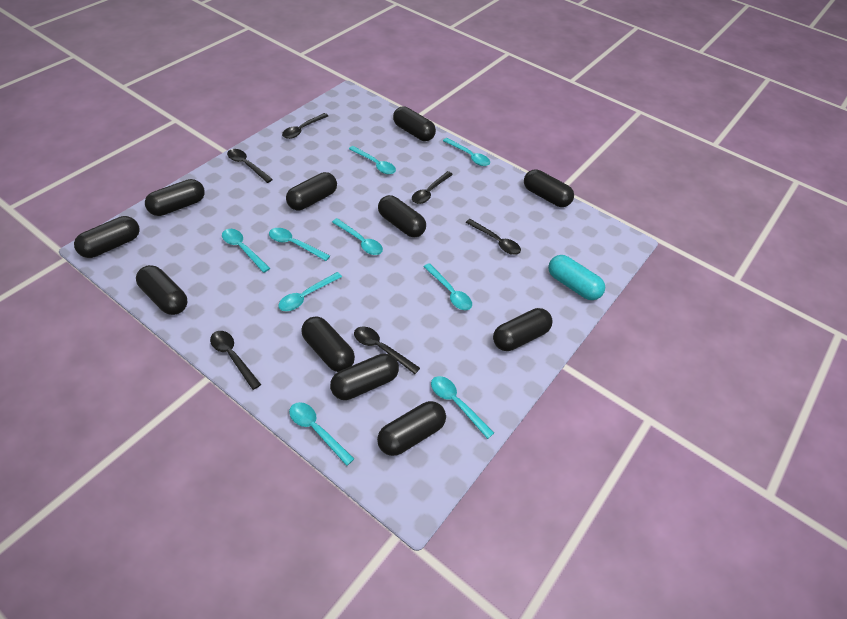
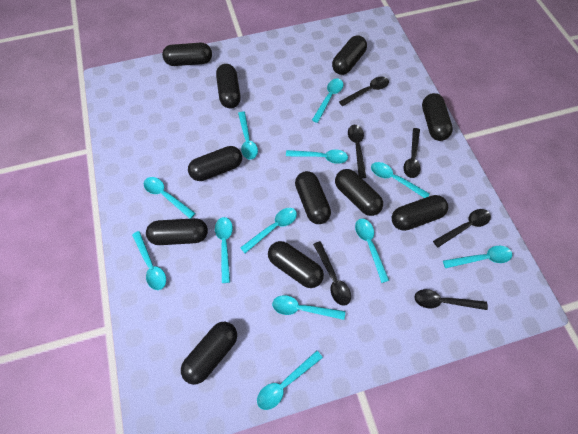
turquoise capsule: [548,255,605,300] = 1 -> none = 0
turquoise spoon: [222,229,270,273] [269,228,330,261] [279,272,342,311] [289,402,354,466] [332,218,383,255] [349,146,396,174] [424,263,472,310] [431,376,494,439] [443,138,490,166] = 9 -> [132,231,166,290] [144,177,196,219] [215,217,233,283] [238,111,258,159] [240,208,297,253] [257,351,323,410] [272,295,345,320] [286,150,348,164] [312,78,343,123] [355,219,389,283] [371,162,430,198] [443,246,512,268] = 12

